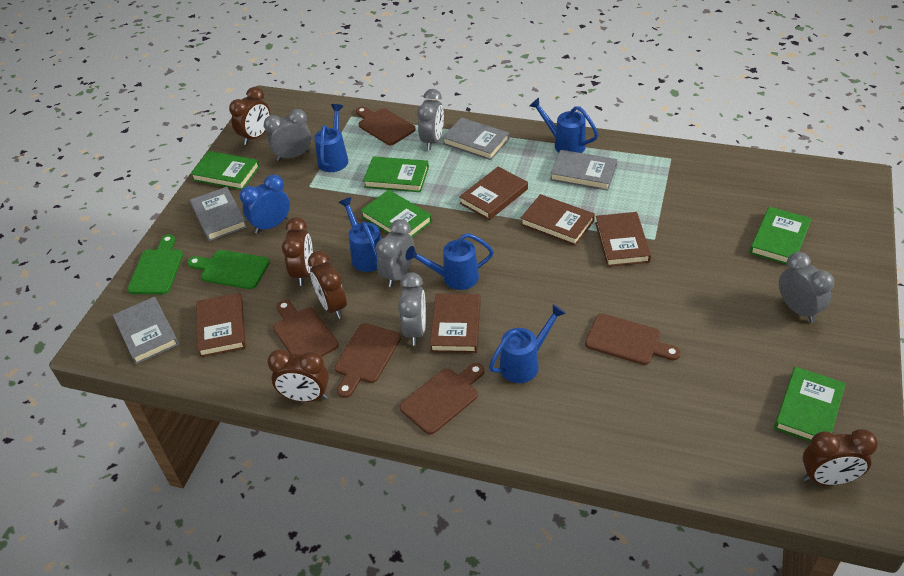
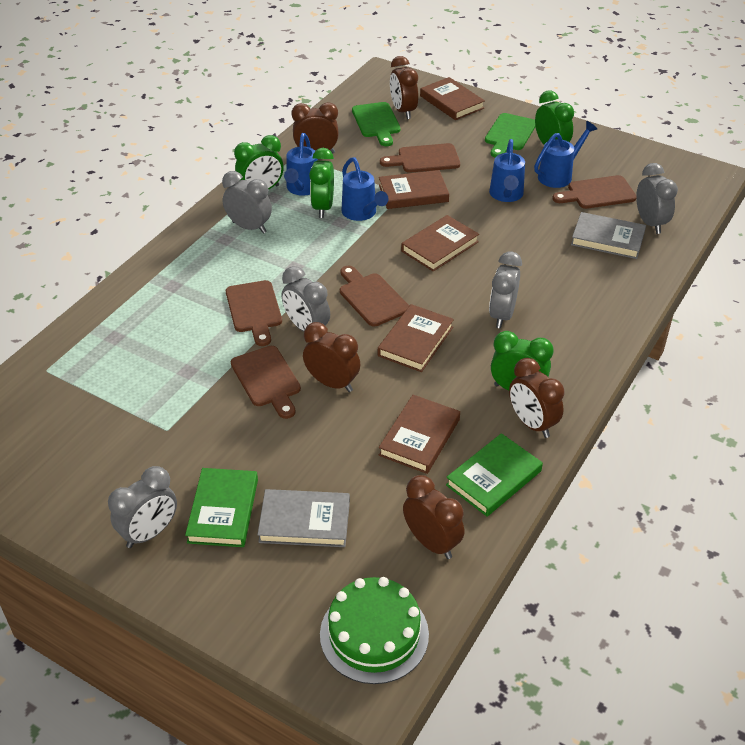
blue clock: [239,174,290,234] = 1 -> none = 0
blue watering can: [314,104,348,172] [338,197,381,272] [406,233,494,290] [489,304,566,383] [530,98,599,153] = 5 -> [284,133,318,196] [341,157,389,221] [489,139,525,202] [534,121,597,188] = 4
green book: [190,151,260,190] [360,190,432,237] [363,156,429,192] [750,207,811,264] [774,367,846,442] = 5 -> [185,468,258,547] [446,433,543,516] = 2
green cake: none = 0 -> [320,577,429,684] = 1
green clock: none = 0 -> [234,135,284,190] [309,148,334,218] [491,331,554,391] [535,90,574,144] = 4
grey book: [113,297,179,364] [190,187,247,241] [442,117,509,160] [550,150,617,191] = 4 -> [257,489,350,547] [571,212,646,259] = 2

